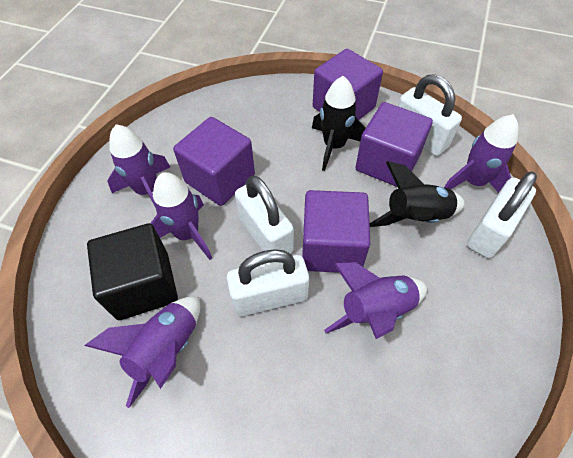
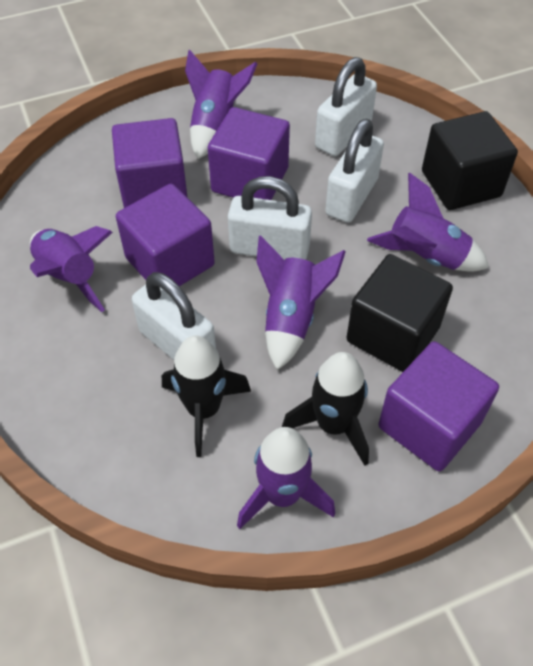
black cube: [87,223,178,320] = 1 -> [347,254,453,372] [422,111,518,210] = 2

